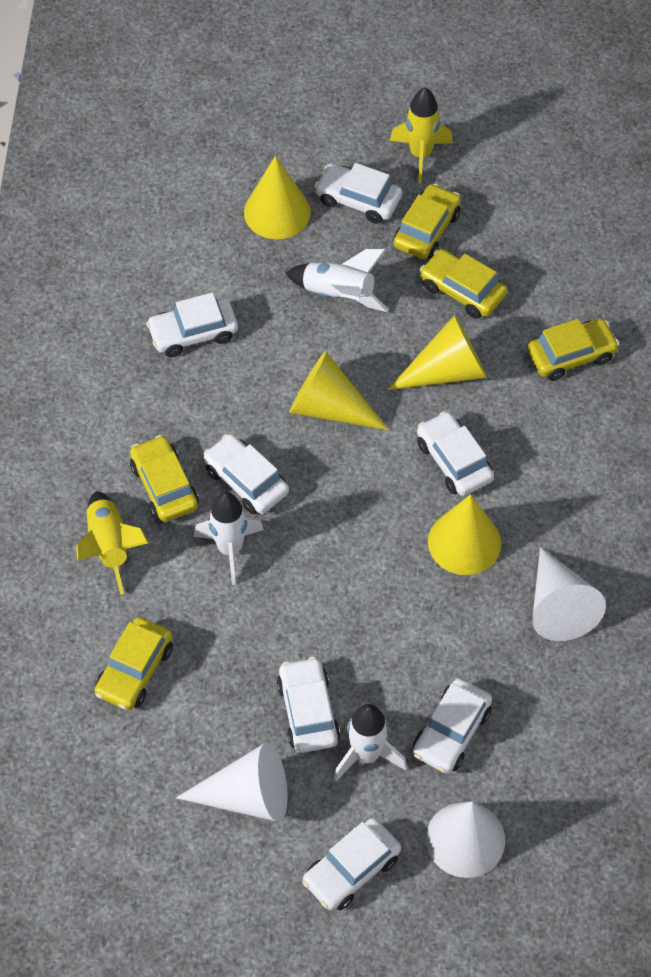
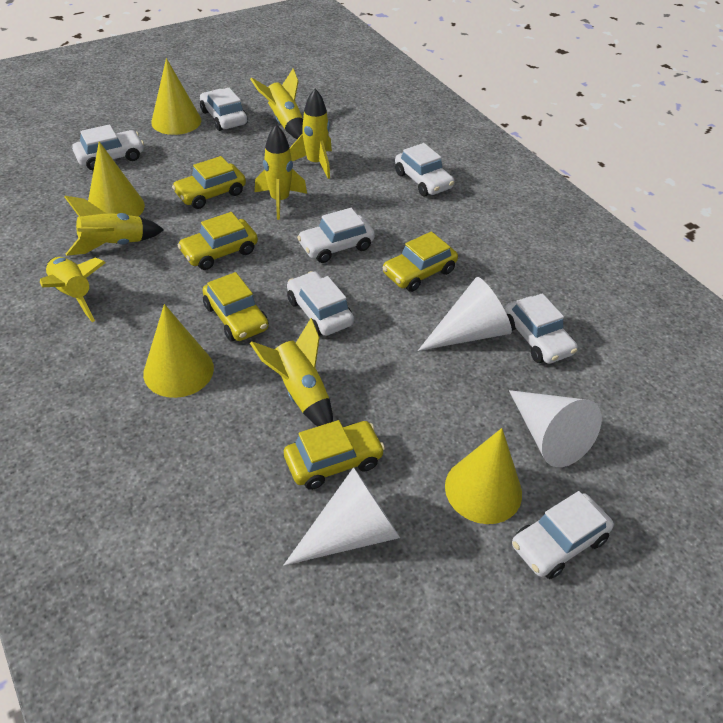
white rocket: [193,492,264,585] [285,249,389,312] [333,704,407,782] = 3 -> none = 0
yellow rocket: [76,491,149,595] [390,87,453,183] = 2 -> [40,257,106,322] [65,196,164,256] [250,68,303,139] [250,318,333,427] [255,124,307,220] [290,89,332,179] = 6

